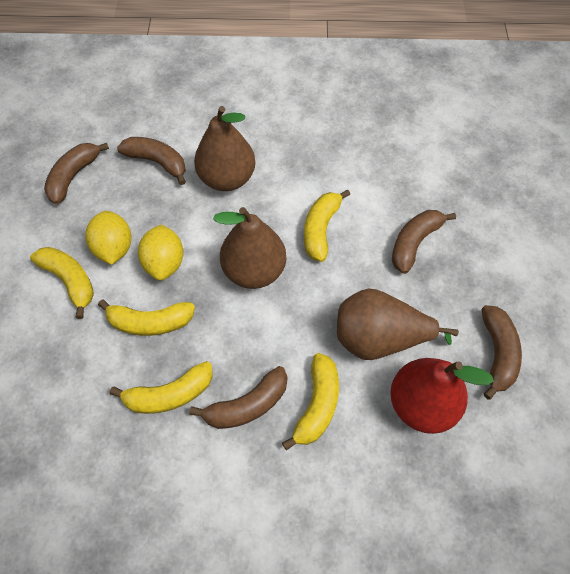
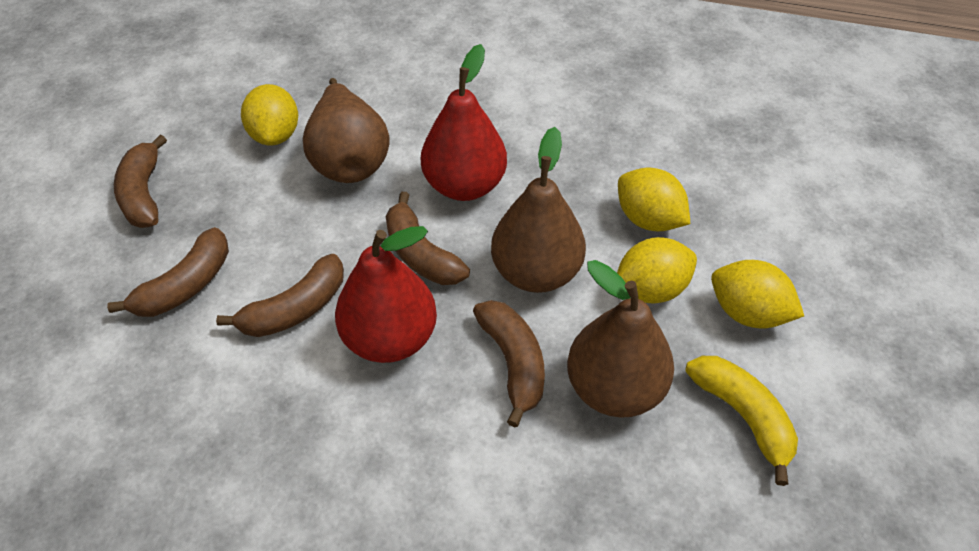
red pear: [390,358,494,434] = 1 -> [335,226,437,363] [421,44,507,201] = 2
yellow banana: [30,247,94,319] [98,299,195,336] [110,361,213,414] [282,353,339,451] [304,189,350,262] = 5 -> [685,356,798,486] = 1
yellow lemon: [85,211,131,265] [138,224,184,281] = 2 -> [241,84,298,146] [617,237,697,303] [618,167,690,231] [711,260,804,328] = 4

